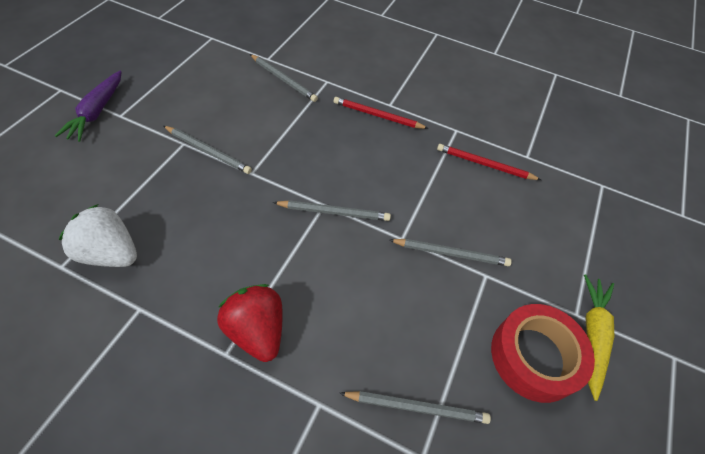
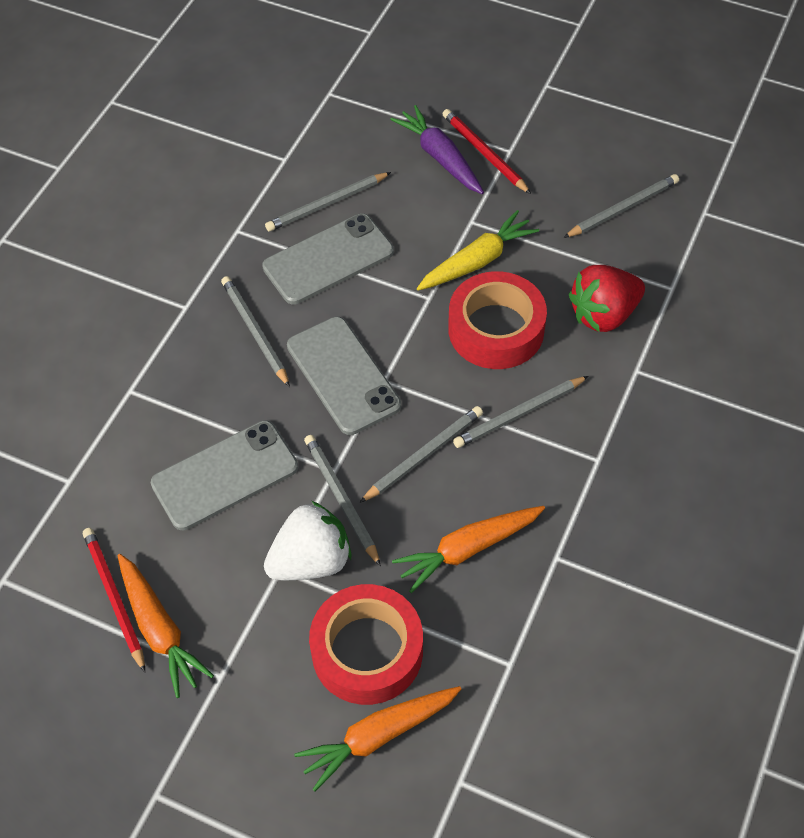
grey pencil: [164,126,252,174] [250,54,318,102] [273,200,391,221] [339,391,491,424] [389,239,512,266] = 5 -> [221,276,290,387] [265,172,391,231] [304,435,381,567] [359,406,483,503] [453,376,588,448] [563,174,679,238] = 6
grey phone: none = 0 -> [151,420,298,530] [262,214,394,305] [287,317,401,435] = 3
orange carrot: none = 0 -> [117,554,214,698] [294,686,461,791] [392,506,545,593] = 3
red tape: [491,304,595,403] = 1 -> [309,584,423,705] [448,271,547,369] = 2

